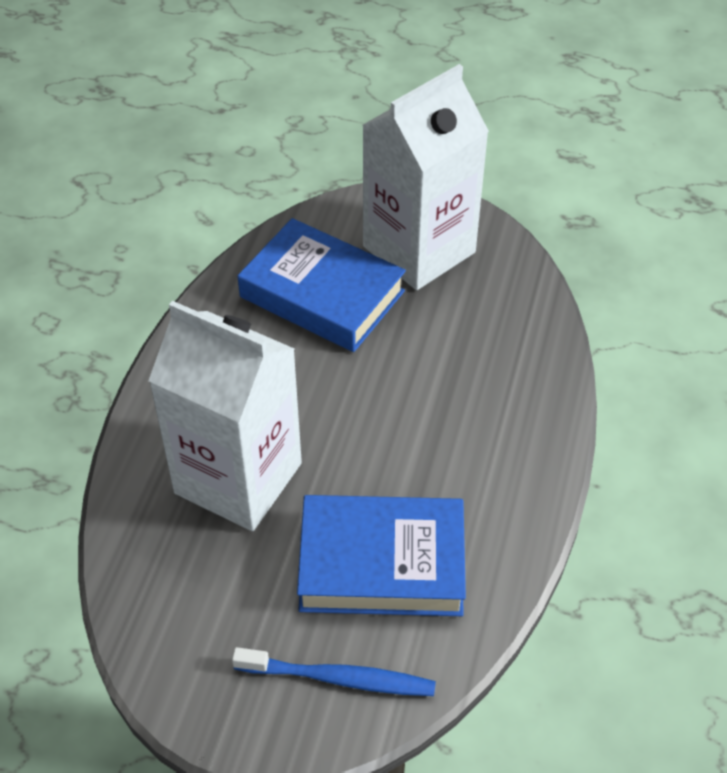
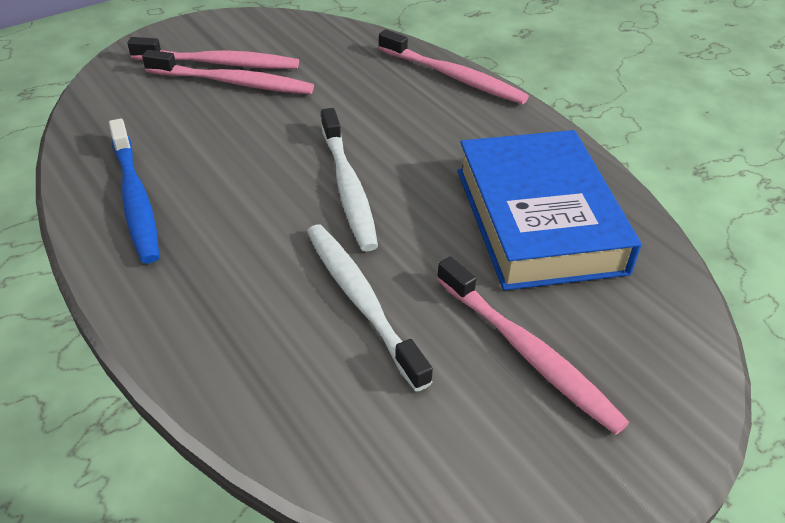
blue book: [238,218,406,352] [297,495,466,616] = 2 -> [457,130,641,291] = 1
pink toothbrush: none = 0 -> [128,37,299,69] [142,50,314,94] [379,29,529,104] [437,256,629,435] = 4
white carton: [148,301,302,531] [362,64,489,290] = 2 -> none = 0
white toothbrush: none = 0 -> [307,224,433,391] [321,108,378,251] = 2

